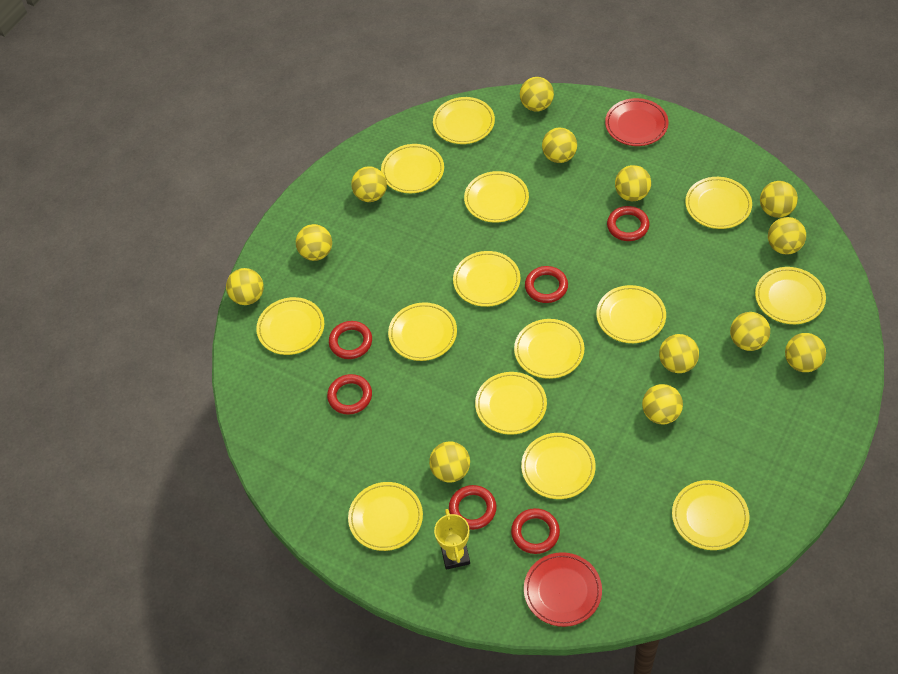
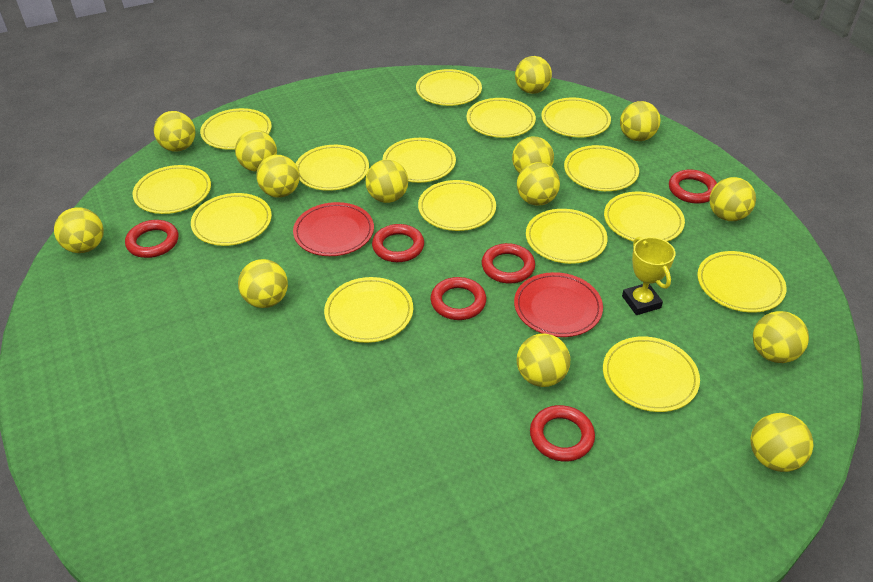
yellow ball: [226,268,264,305] [296,224,332,261] [351,166,387,202] [429,441,470,483] [520,77,554,111] [542,128,577,163] [615,165,651,201] [642,384,683,424] [659,334,699,373] [730,312,770,351] [760,181,798,218] [768,217,806,254] [785,333,826,372] = 13 -> [54,207,104,253] [154,111,196,152] [235,130,277,172] [238,259,288,308] [256,155,300,198] [365,160,408,203] [512,137,554,174] [515,56,552,94] [517,162,560,206] [517,334,570,387] [620,101,660,141] [709,177,756,221] [751,413,813,472] [753,311,809,363] = 14
yellow plate: [256,297,324,355] [348,482,423,551] [381,144,444,193] [388,302,457,361] [433,97,495,144] [453,251,520,307] [464,171,529,223] [475,372,547,435] [514,319,584,379] [521,433,596,499] [597,285,666,343] [672,480,749,550] [685,177,752,229] [755,267,826,324] = 14 -> [132,165,211,214] [191,193,272,246] [200,108,272,150] [296,145,369,191] [324,277,413,343] [382,138,456,183] [416,69,482,106] [418,180,496,231] [466,98,536,138] [526,209,608,264] [541,98,611,137] [564,145,639,191] [603,336,700,412] [604,192,685,242] [697,251,787,313] = 15

